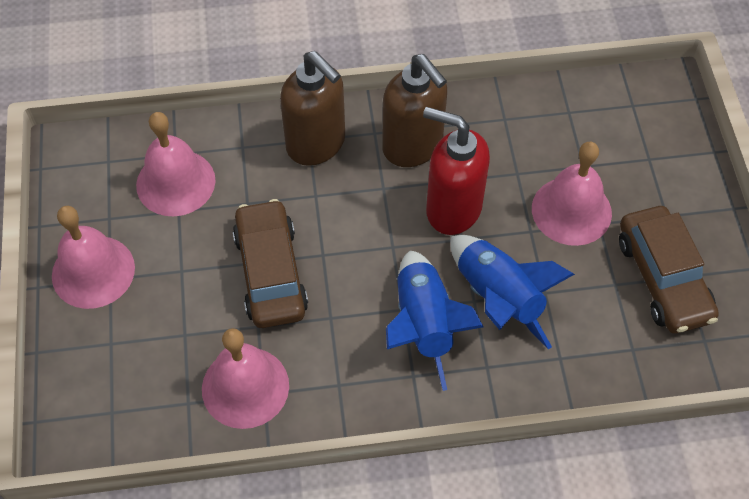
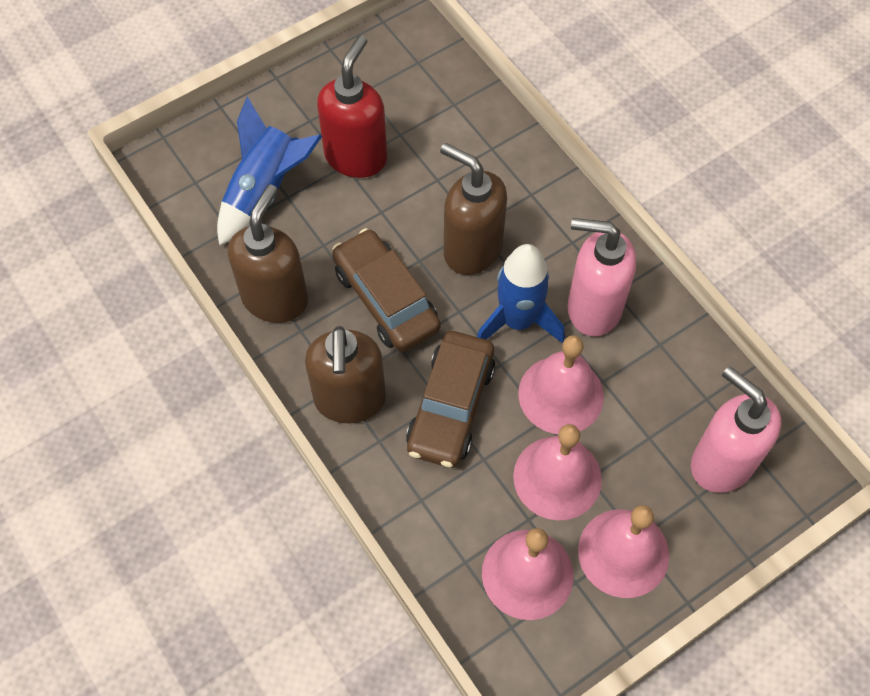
brown soap dispenser: [280,51,345,166] [382,54,447,167] = 2 -> [228,184,308,323] [305,326,386,423] [440,143,507,275] = 3
pink soap dispenser: none = 0 -> [567,218,636,336] [691,366,781,493] = 2

